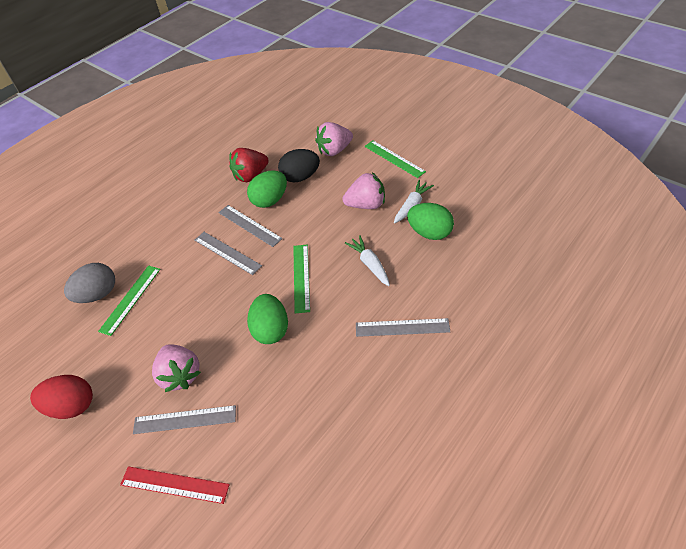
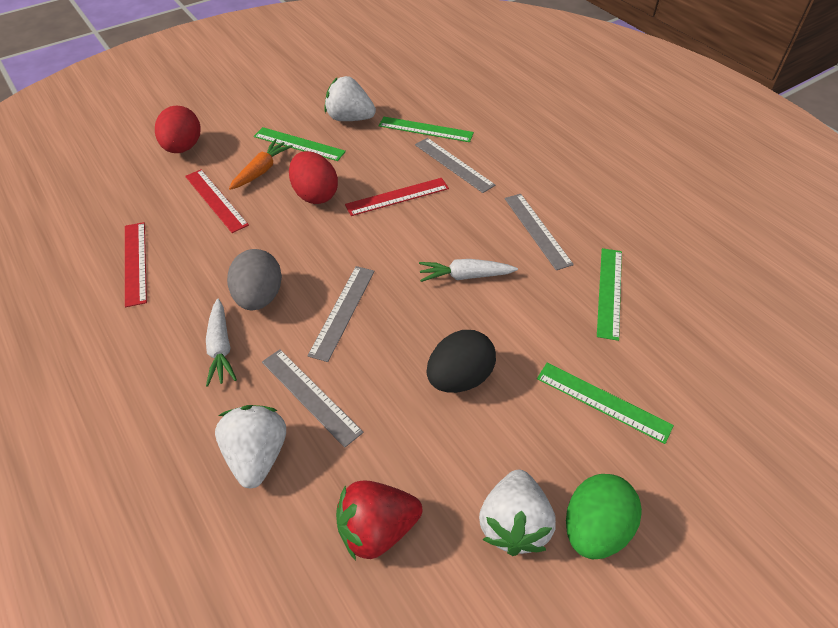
green egg: [247,170,287,208] [247,294,288,344] [407,203,454,240] = 3 -> [566,474,642,559] = 1
green ruler: [98,265,160,336] [293,245,310,313] [365,141,426,178] = 3 -> [254,127,346,161] [379,117,474,142] [537,363,674,444] [597,248,622,341] = 4
orange carrot: none = 0 -> [229,139,293,190] = 1
pink strawberry: [152,344,201,392] [315,122,353,156] [343,173,385,209] = 3 -> none = 0
red egg: [30,375,93,419] = 1 -> [155,106,201,153] [289,151,338,204] = 2
red ruler: [120,466,230,504] = 1 -> [125,222,147,307] [185,169,249,233] [345,178,449,216] = 3
white strawberry: none = 0 -> [215,405,286,489] [324,76,376,121] [479,470,556,556] = 3

